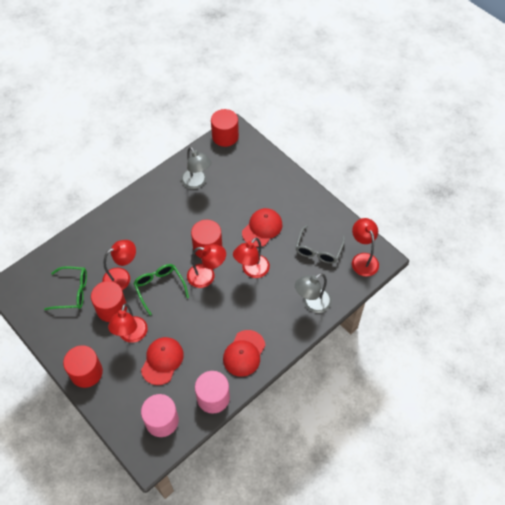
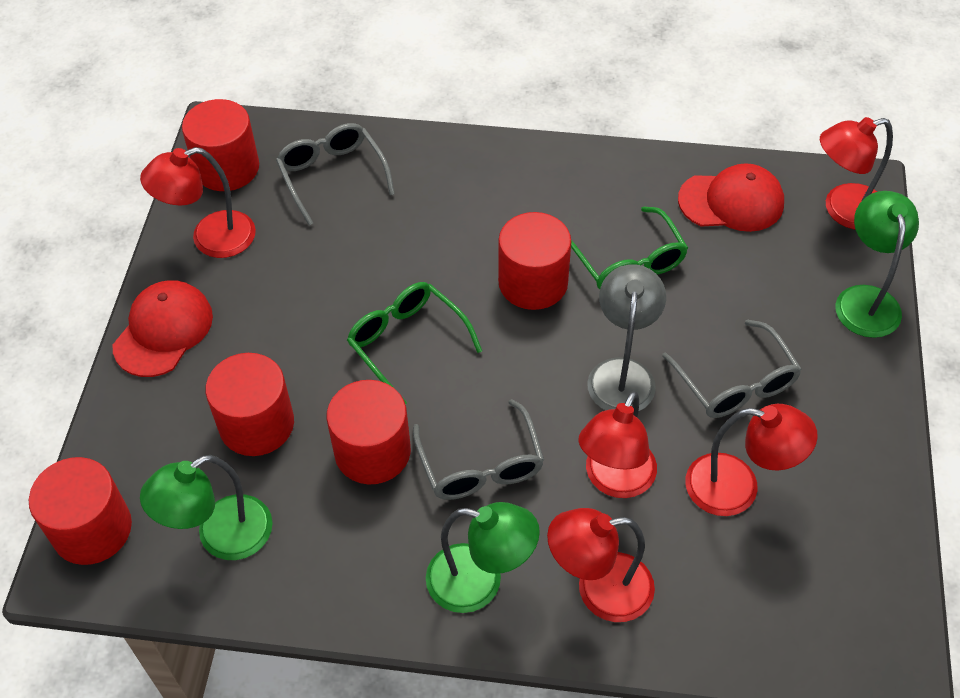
green lamp: none = 0 -> [140,455,273,560] [426,502,540,613] [835,191,919,338] = 3
grey glasses: [295,225,345,264] = 1 -> [276,123,395,226] [413,399,544,500] [662,320,802,418] = 3
grey lamp: [181,147,211,189] [295,273,332,313] = 2 -> [587,264,666,412] = 1
pink cylinder: [141,394,179,437] [195,371,230,414] = 2 -> none = 0
red cap: [141,337,184,385] [223,330,265,377] [242,208,282,247] = 3 -> [113,280,213,377] [678,163,784,232] = 2
red cylinder: [63,345,103,388] [91,281,127,322] [191,220,222,258] [211,109,239,147] = 4 -> [29,457,132,565] [182,99,259,191] [205,353,294,456] [326,380,411,484] [498,212,571,310] = 5

